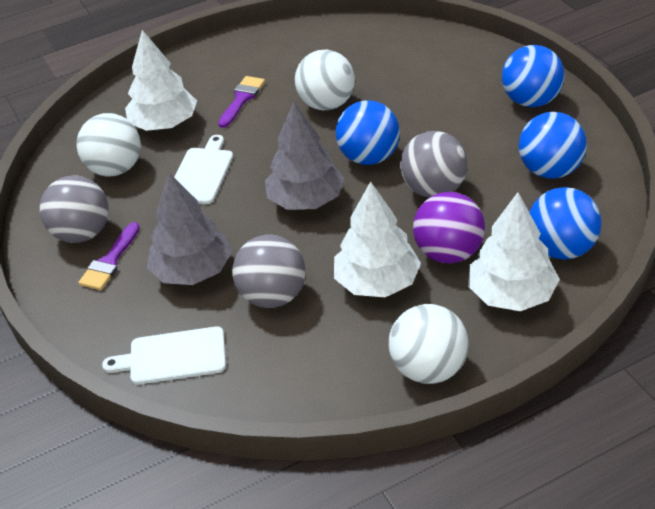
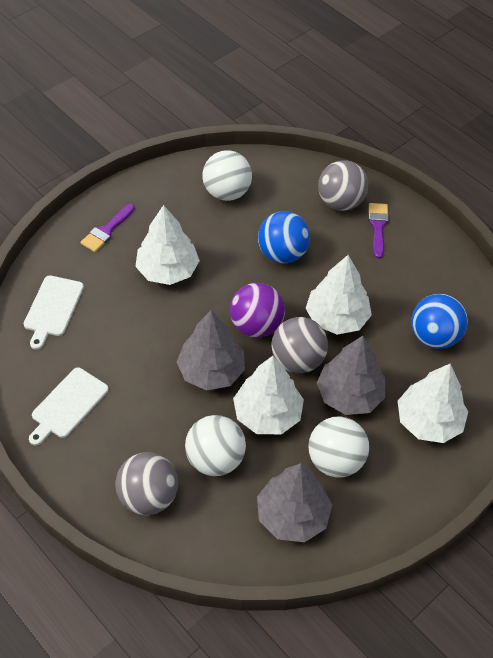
blue ball: [336,100,400,165] [502,45,564,107] [519,112,587,179] [529,187,602,260] = 4 -> [258,211,310,263] [411,294,468,349] = 2
grey tree: [147,173,232,285] [265,101,344,210] = 2 -> [177,310,245,391] [257,463,332,542] [317,336,386,415] = 3
white tree: [125,30,197,131] [334,181,421,297] [468,192,560,311] = 3 -> [135,205,200,285] [233,356,304,434] [306,255,372,335] [398,364,468,443] = 4

